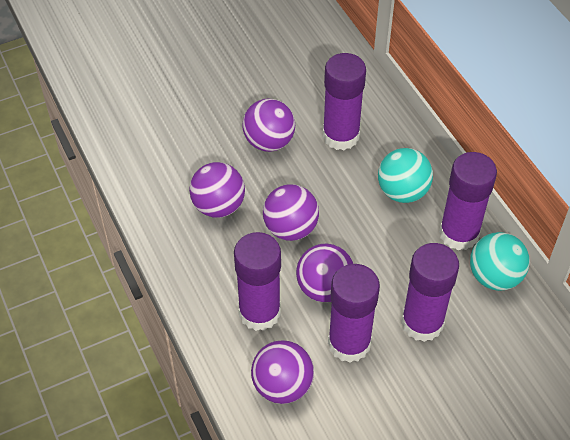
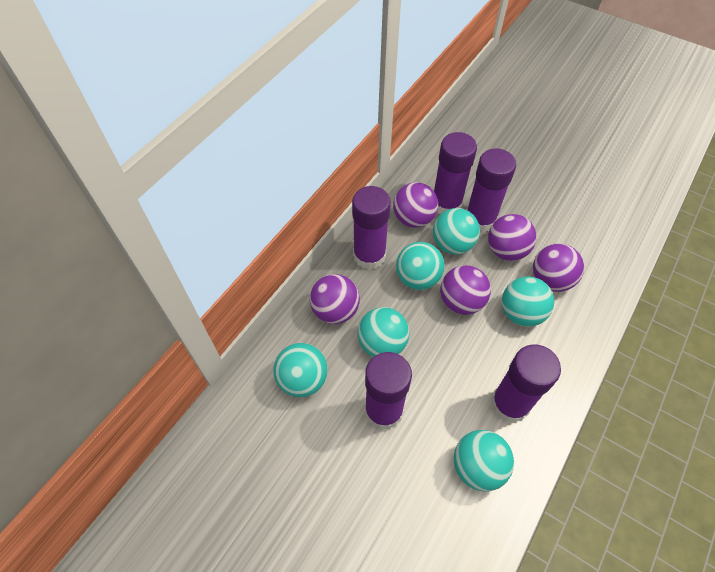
turquoise ball: [378,148,433,203] [470,232,530,291] = 2 -> [273,343,328,397] [357,307,409,357] [396,242,445,290] [433,208,480,255] [454,430,514,491] [502,276,554,327] = 6

